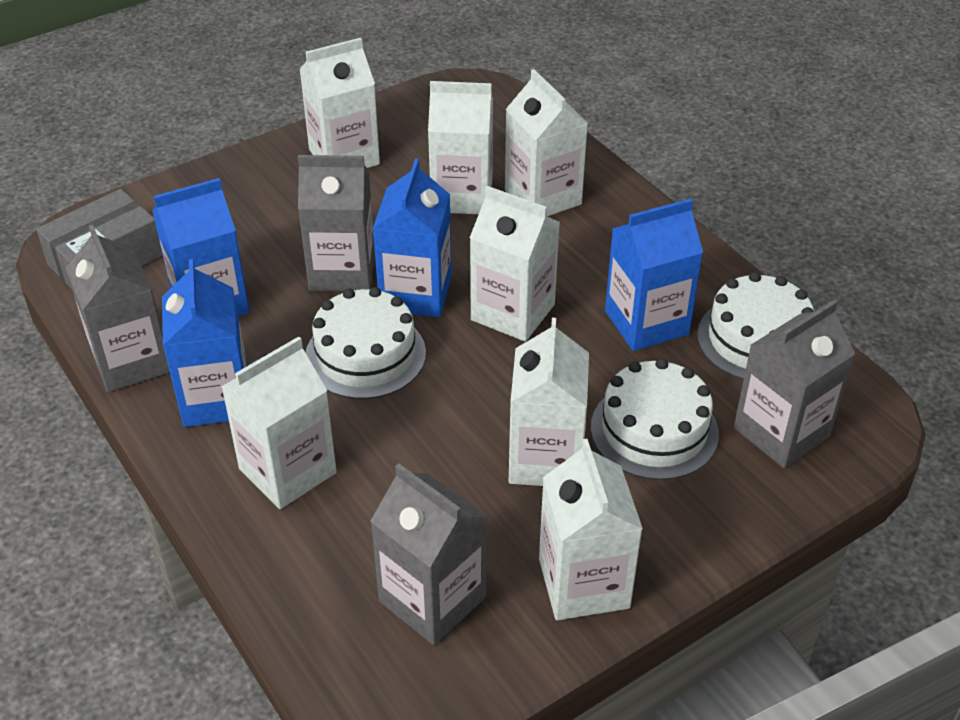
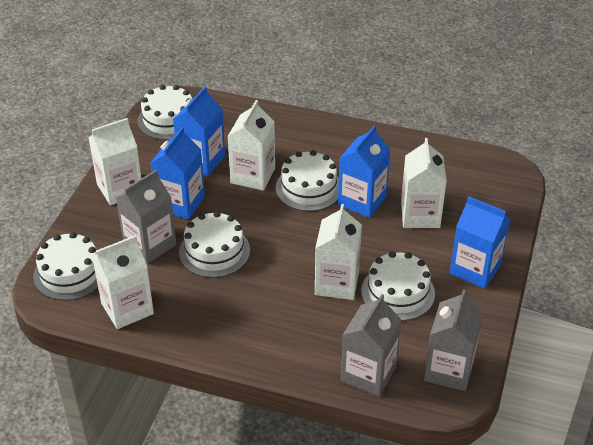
grey box: [36,189,163,289] = 1 -> none = 0
grey carton: [66,225,170,392] [298,155,375,291] [370,463,487,645] [734,300,855,468] = 4 -> [116,170,176,264] [341,294,401,397] [424,289,483,391] = 3
white cake: [306,287,426,399] [591,358,719,480] [697,272,814,380] = 3 -> [33,232,98,300] [138,85,193,140] [179,211,250,278] [276,150,339,211] [361,251,435,321] = 5
white carton: [221,336,337,509] [299,38,380,168] [428,81,493,214] [470,186,560,342] [505,69,588,216] [509,318,589,486] [539,439,643,620] = 7 -> [88,118,141,205] [92,235,154,329] [227,100,275,191] [315,204,362,300] [401,138,447,228] = 5

